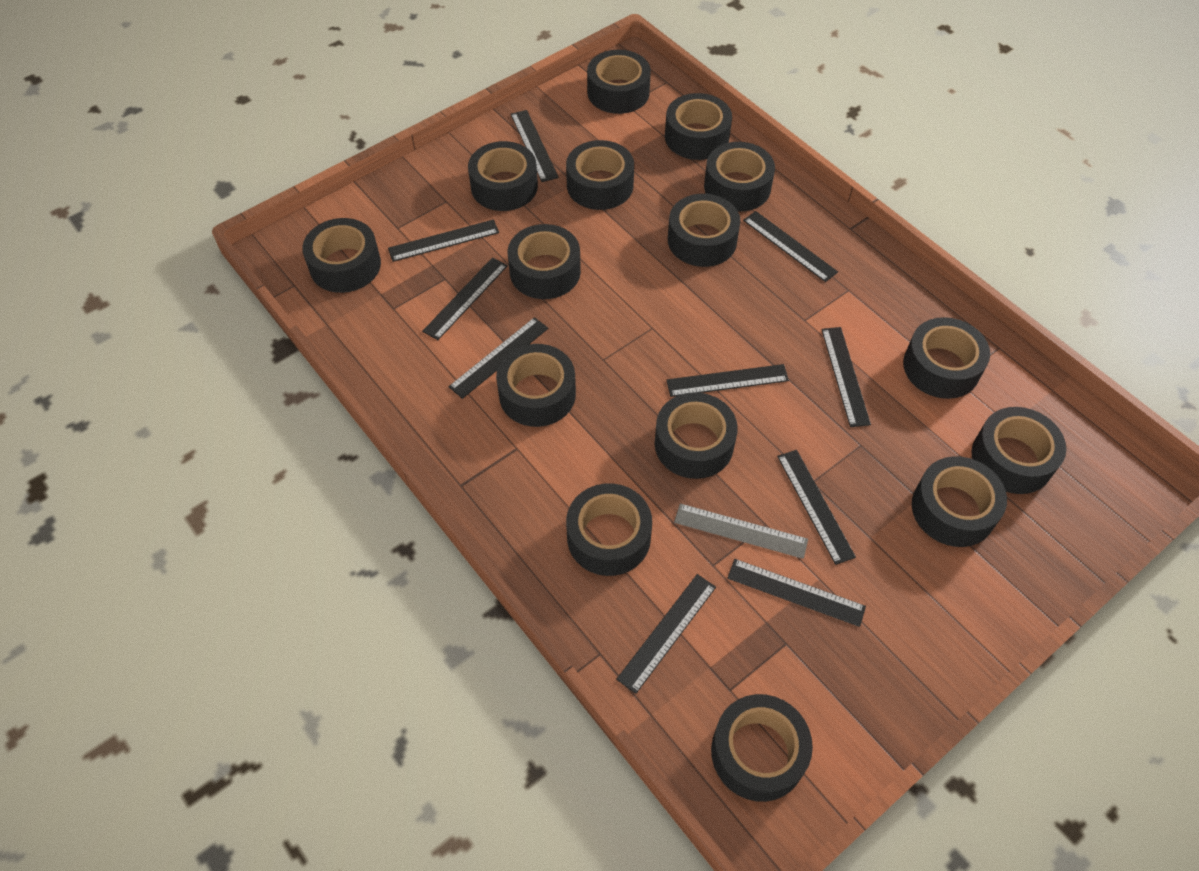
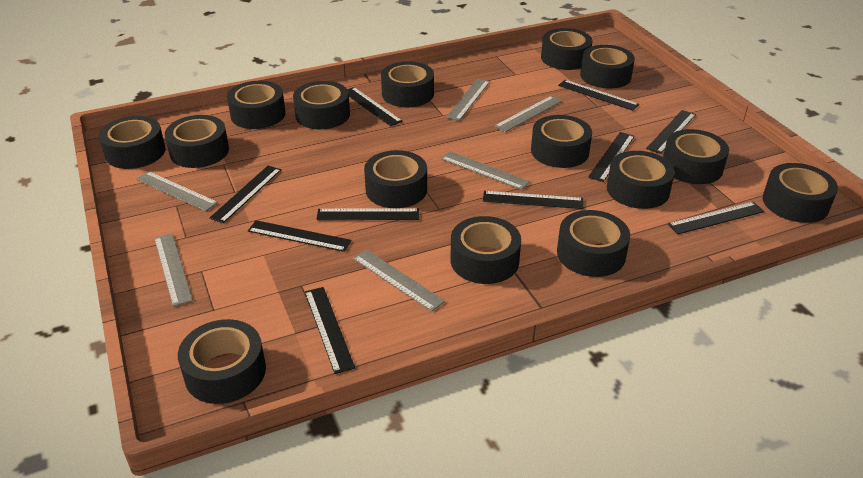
grey ruler: [674,503,808,559] = 1 -> [136,171,218,211] [154,234,193,307] [353,249,445,312] [441,151,530,190] [446,79,490,121] [494,96,562,132] = 6

